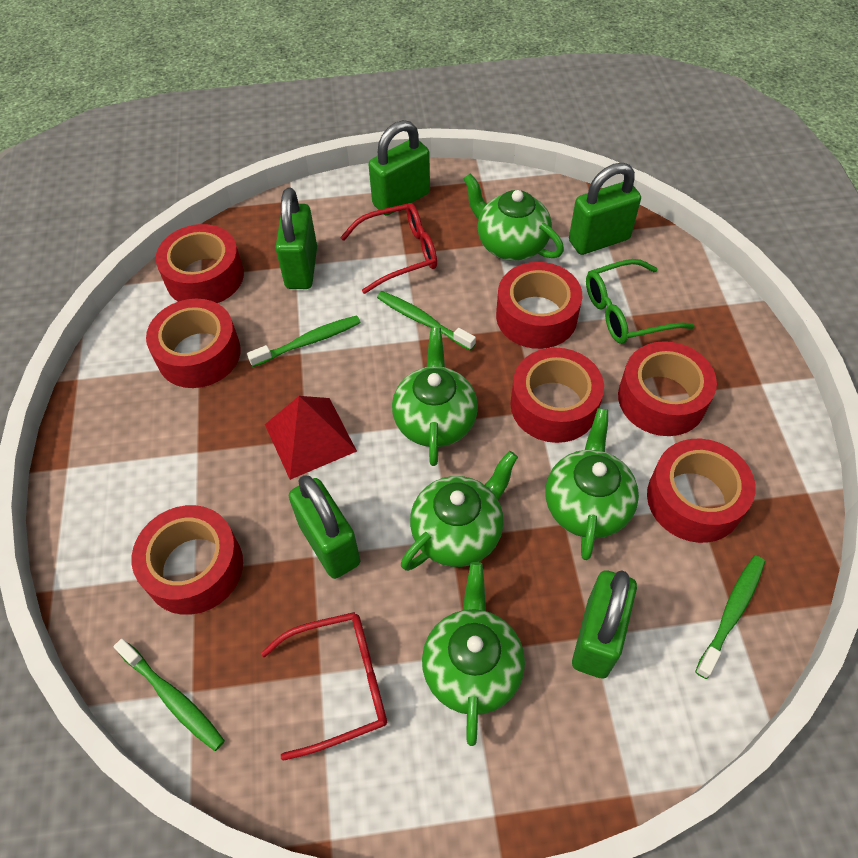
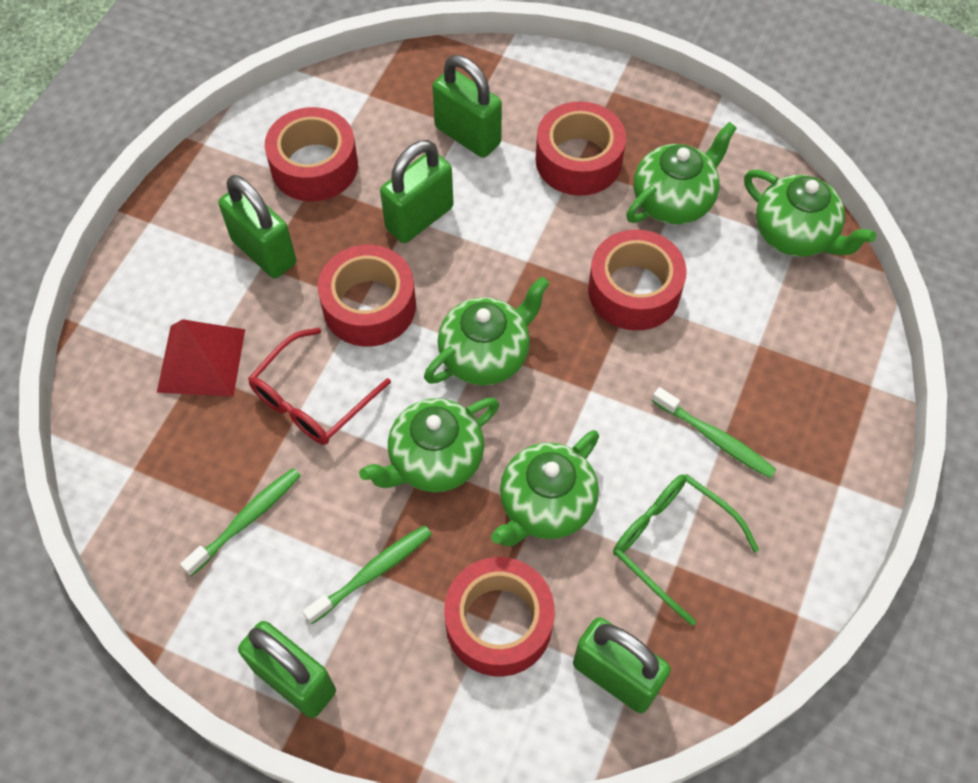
green toothbrush: [113,639,225,751] [247,315,361,367] [377,291,476,351] [695,555,765,679] = 4 -> [180,468,301,576] [303,525,432,624] [652,387,776,478] = 3
red glasses: [261,612,387,761] [340,203,437,294] = 2 -> [248,328,391,445] = 1
red tape: [132,505,243,615] [146,299,241,388] [156,224,244,303] [496,262,582,349] [510,348,604,443] [618,341,717,436] [647,439,756,543] = 7 -> [265,107,358,202] [318,245,416,347] [444,557,555,677] [536,101,626,196] [588,229,687,331] = 5

